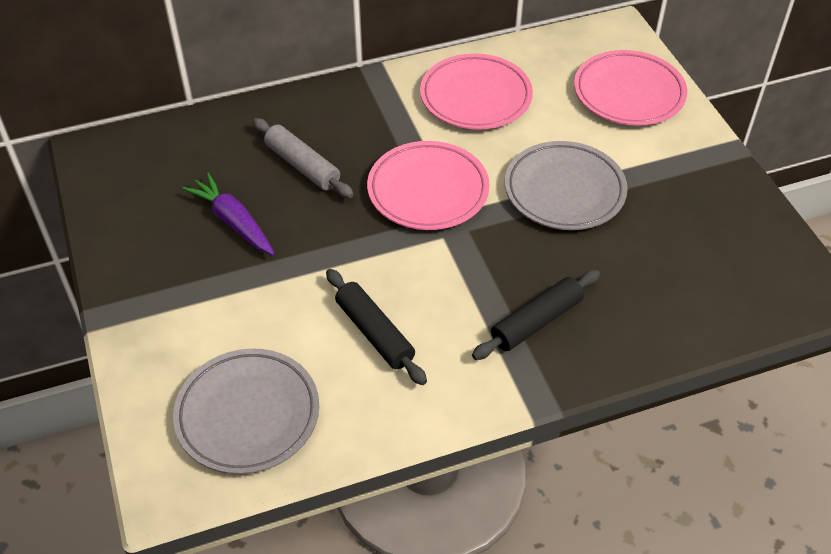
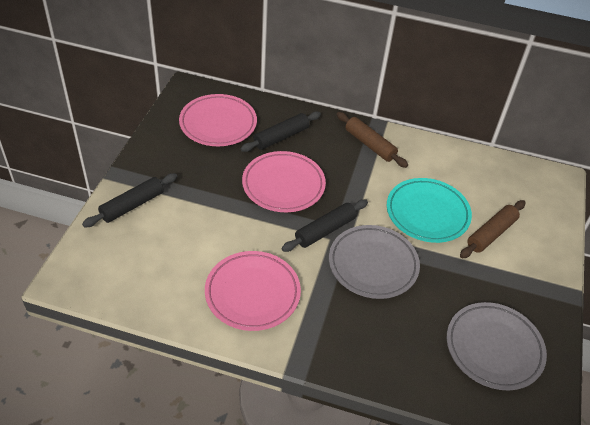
black rolling pin: [326,269,427,385] [472,270,600,360] = 2 -> [82,173,177,227] [241,112,321,152] [282,199,368,252] = 3
brown rolling pin: none = 0 -> [337,112,408,168] [460,200,526,258] = 2
grey rolling pin: [253,118,354,198] = 1 -> none = 0
purple carrot: [182,173,275,255] = 1 -> none = 0
turquoise plate: none = 0 -> [387,178,472,243] = 1

